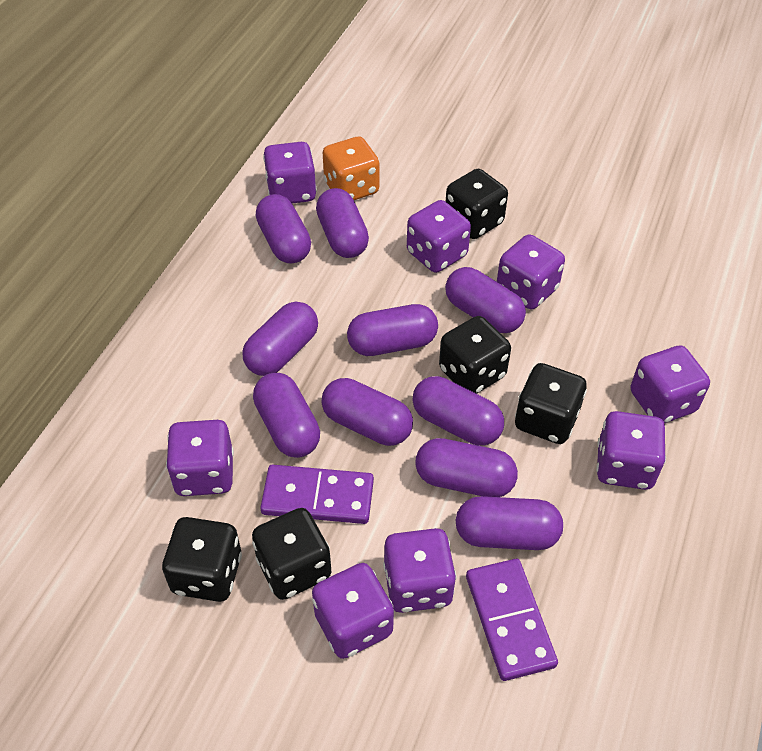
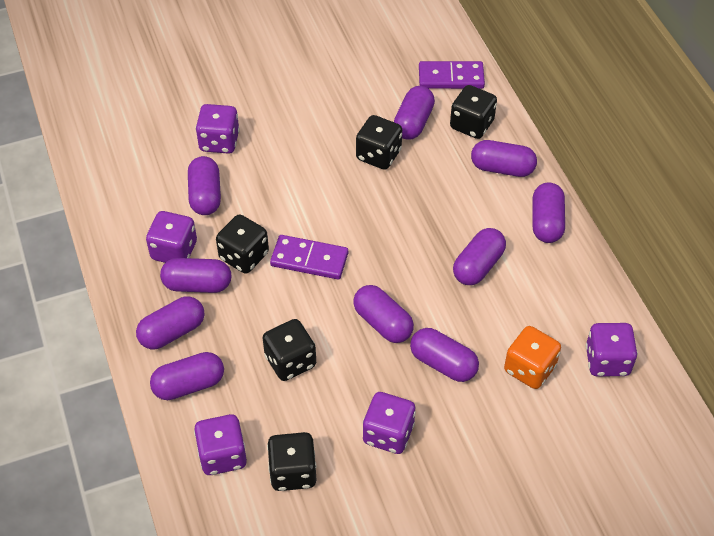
purple dice: [166,420,234,496] [263,142,317,203] [312,563,394,659] [383,528,456,613] [407,200,471,273] [497,234,565,309] [596,411,666,490] [630,345,710,423] = 8 -> [146,211,197,263] [194,414,247,475] [195,104,240,154] [363,392,416,454] [586,323,638,376] = 5

